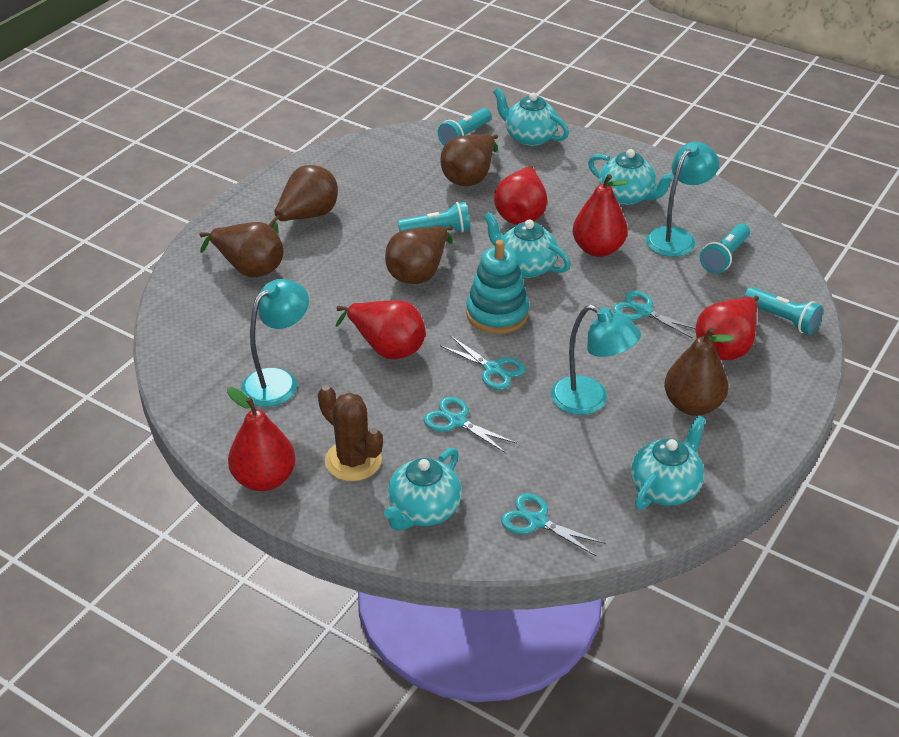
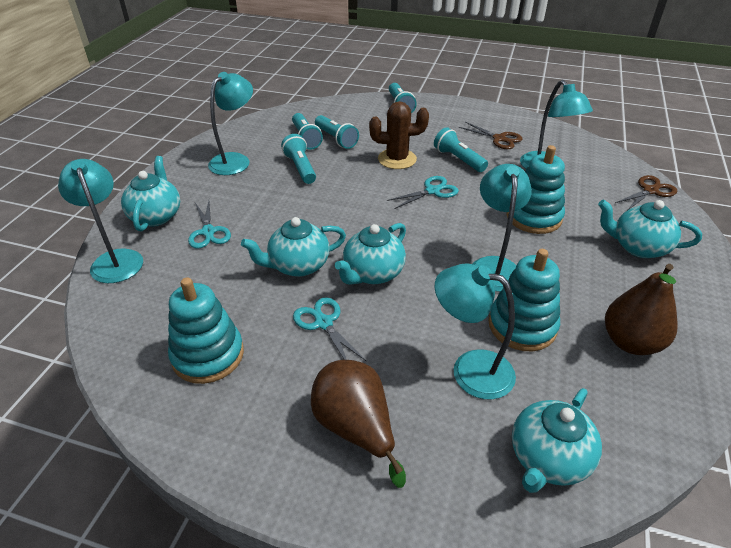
brown pear: [200,222,283,277] [268,165,338,234] [385,225,453,284] [440,134,498,186] [664,327,734,416] = 5 -> [311,360,406,488] [605,264,678,355] = 2
brown scissors: none = 0 -> [459,122,522,149] [615,175,677,210] = 2
red pear: [227,387,296,491] [336,300,425,359] [494,166,547,225] [572,174,628,257] [696,296,759,360] = 5 -> none = 0
turquoise flashlight: [398,202,470,232] [438,108,491,146] [700,224,750,274] [744,287,823,335] = 4 -> [281,134,316,184] [292,113,323,150] [315,115,359,149] [389,83,417,113] [434,127,488,172] = 5
turquoise lamp: [241,279,309,407] [551,304,641,415] [646,142,719,257] = 3 -> [58,159,143,283] [208,72,253,175] [435,264,516,400] [473,164,532,292] [520,80,593,169] = 5
turquoise scissors: [424,397,517,453] [439,335,525,390] [501,493,605,556] [613,291,696,339] = 4 -> [188,201,231,249] [293,297,367,362] [387,176,459,209] = 3
turquoise stacking toy: [466,240,529,334] = 1 -> [168,277,244,384] [488,249,560,351] [507,145,565,234] = 3

